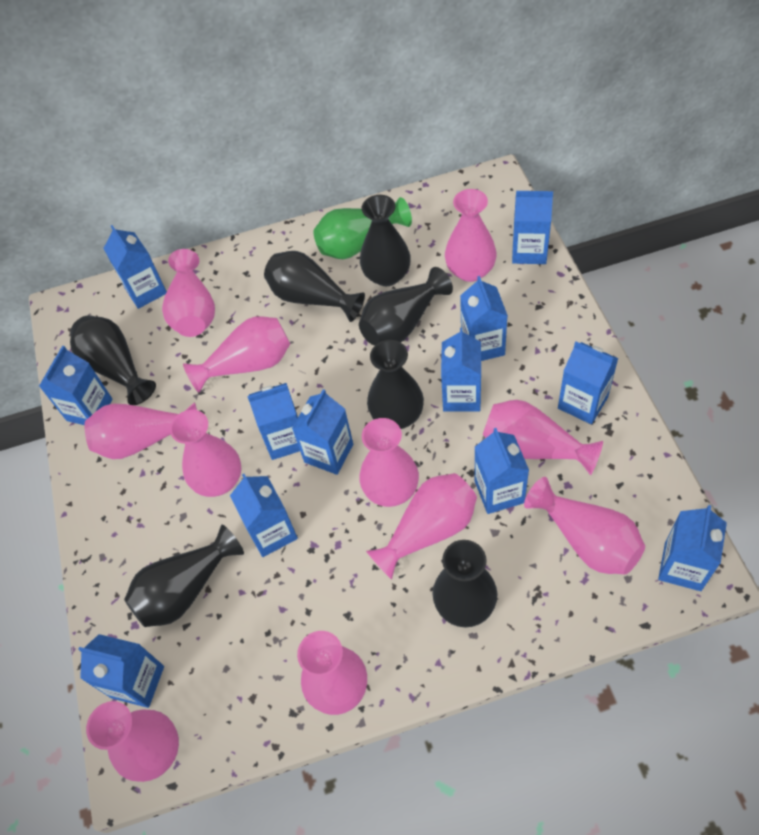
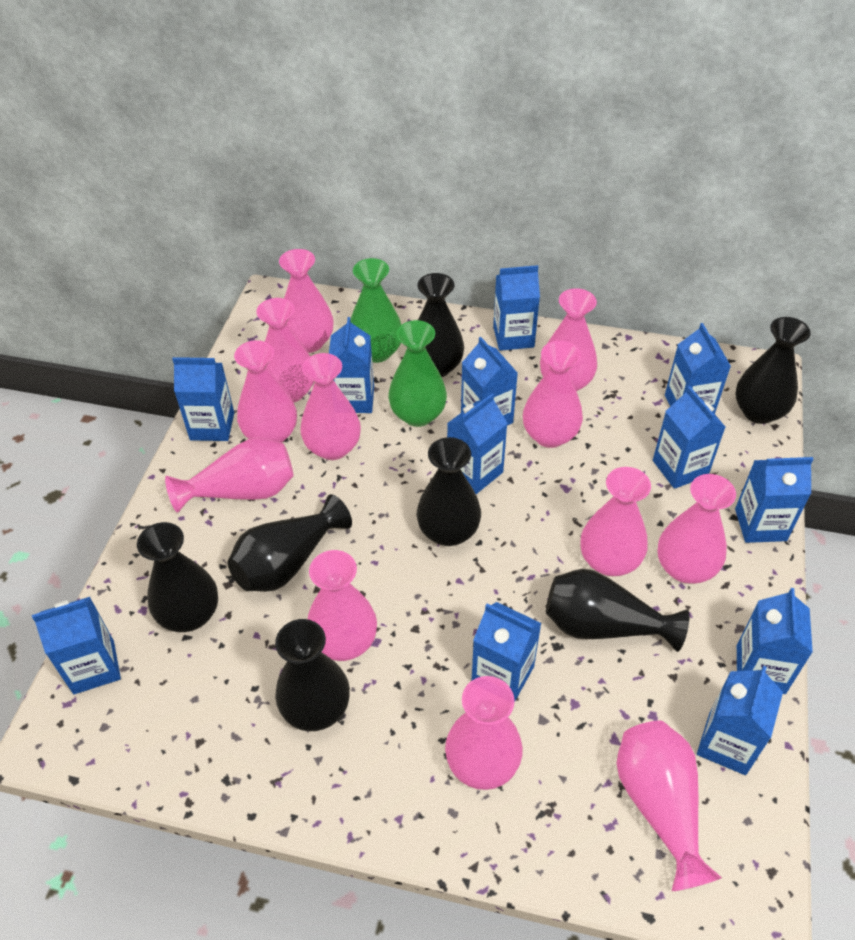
green vase: [314,197,412,259] = 1 -> [350,258,402,363] [388,320,447,427] = 2
pink vase: [84,402,197,459] [86,701,179,782] [162,249,215,337] [170,410,241,497] [183,316,290,393] [297,631,367,715] [359,418,419,507] [366,473,477,580] [445,189,496,282] [483,400,603,475] [524,477,645,574] = 11 -> [165,437,294,513] [234,340,297,443] [256,298,314,403] [279,249,334,353] [300,353,361,460] [308,550,377,661] [445,676,523,790] [523,341,583,448] [540,288,597,391] [581,467,651,576] [616,721,722,891] [657,474,736,584] = 12

